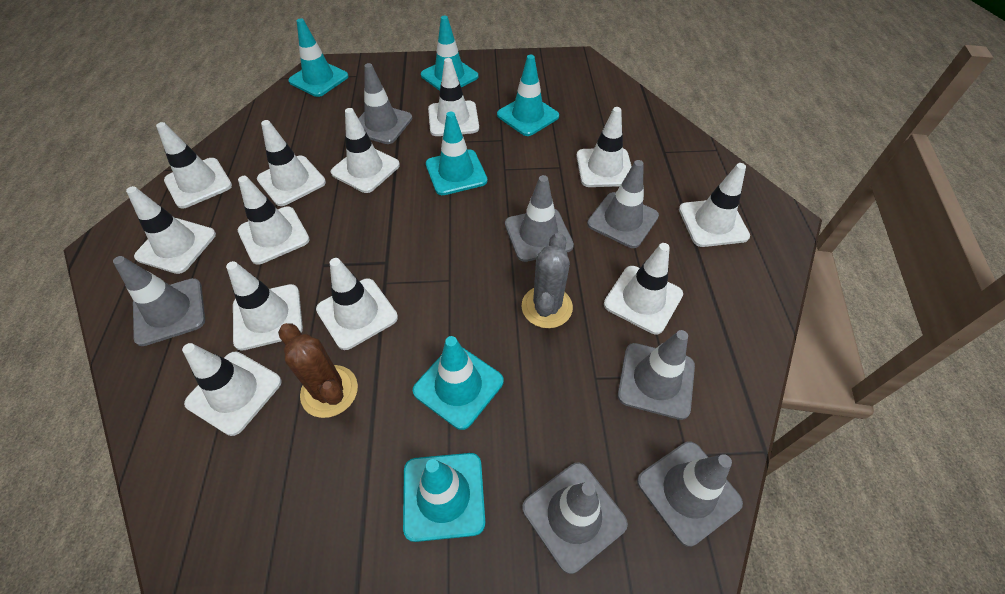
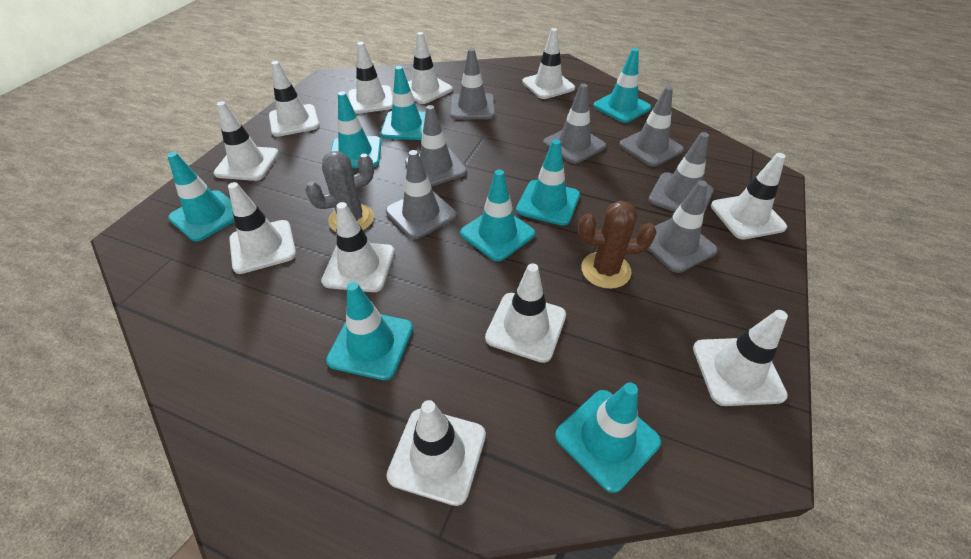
turquoise traffic cone: [289,19,349,97] [403,453,485,542] [413,336,504,430] [421,16,479,91] [426,112,488,195] [497,55,559,136] = 6 -> [167,152,234,242] [326,282,413,380] [331,91,382,168] [381,66,426,140] [460,170,535,261] [516,139,580,226] [555,382,661,493] [593,48,651,123] = 8
white traffic cone: [126,186,216,274] [156,122,232,208] [182,343,282,436] [226,261,303,351] [238,176,310,265] [257,120,326,206] [316,258,398,350] [331,108,400,193] [428,58,479,136] [576,107,632,187] [604,243,683,334] [679,163,750,247] = 12 -> [214,101,279,181] [228,182,296,274] [269,61,320,137] [321,202,395,292] [348,42,393,114] [386,400,486,506] [408,32,453,104] [485,263,566,363] [522,28,575,99] [693,310,788,406] [711,153,787,239] = 11

